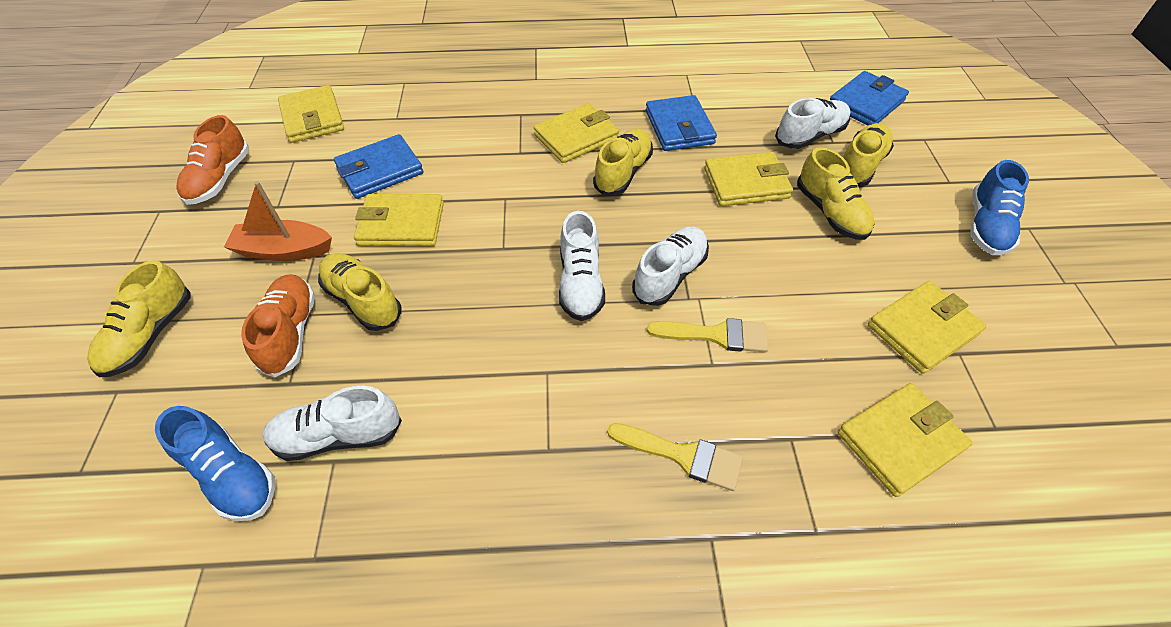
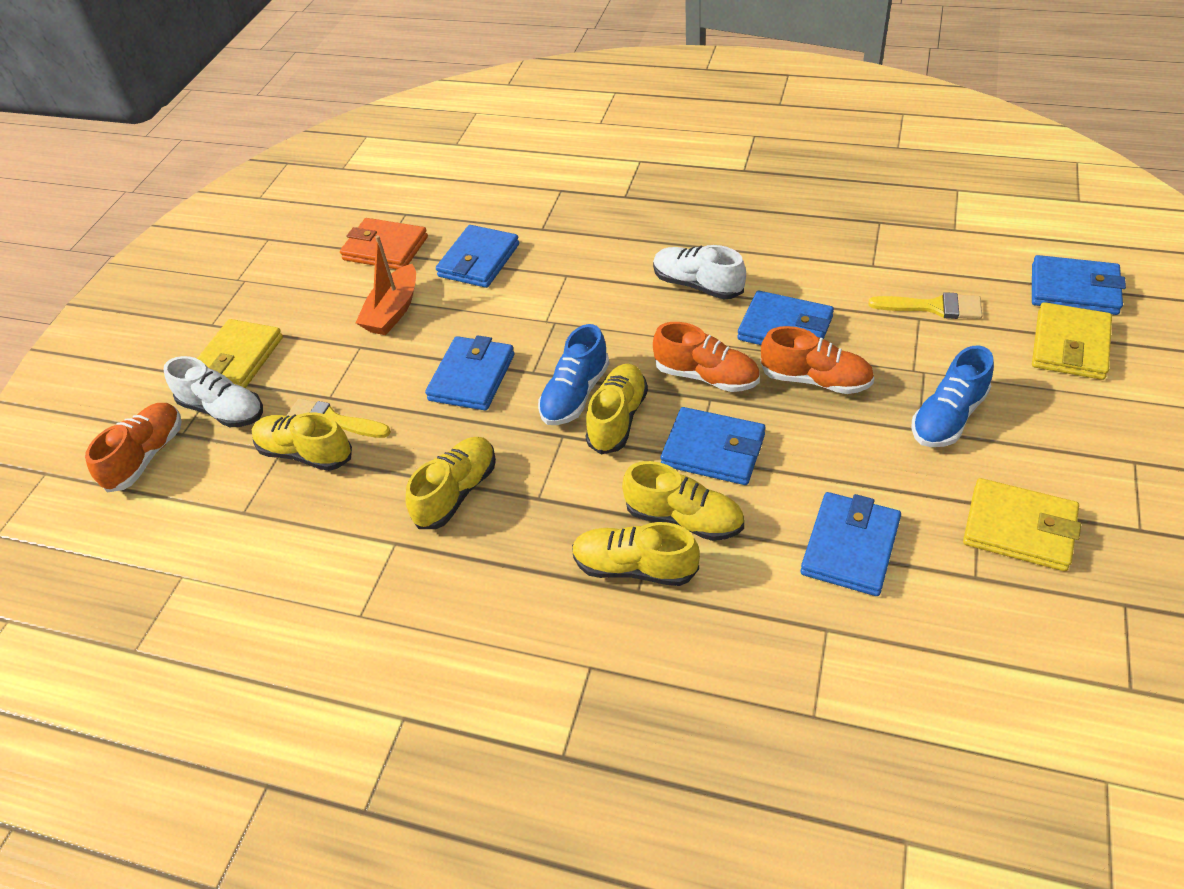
blue wallet: [334,134,424,199] [646,95,717,151] [830,71,909,126] = 3 -> [425,335,514,411] [436,225,519,288] [661,407,765,485] [737,291,834,345] [801,492,901,596] [1032,255,1126,315] = 6
orange shoe: [177,115,249,205] [241,274,315,378] = 2 -> [85,403,182,493] [653,322,760,392] [760,326,874,394] = 3
orange wallet: none = 0 -> [340,218,428,270] = 1
white shoe: [262,386,402,461] [559,211,605,321] [632,226,709,306] [775,98,850,149] = 4 -> [163,356,263,427] [653,245,746,299] = 2
yellow wallet: [278,85,344,143] [354,194,444,246] [534,103,619,163] [704,152,793,206] [838,383,972,497] [868,281,986,374] = 6 -> [197,319,283,388] [963,478,1081,571] [1032,302,1112,380] = 3

